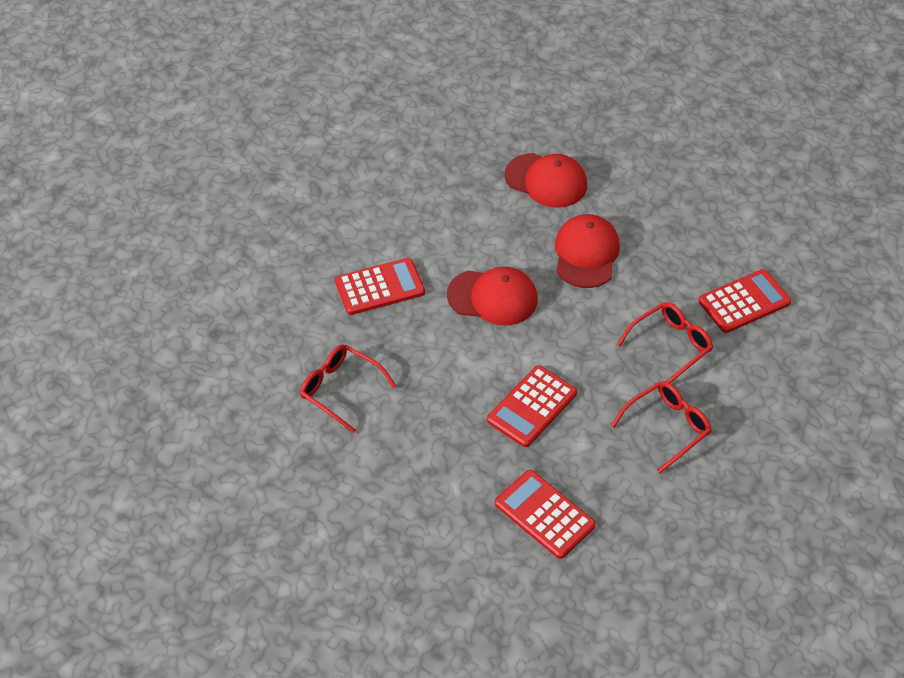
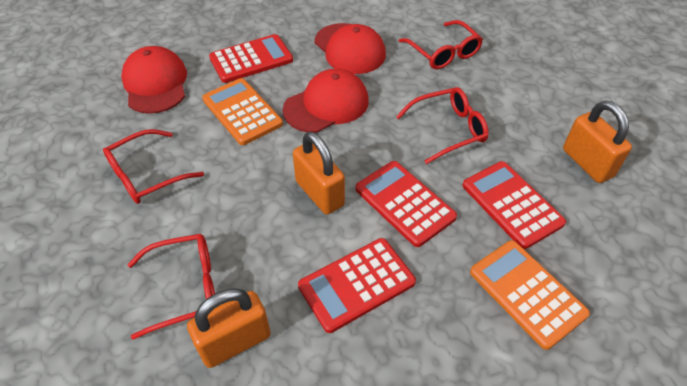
orange calculator: none = 0 -> [202,78,283,145] [470,240,590,350] = 2
orange padlock: none = 0 -> [187,288,271,368] [293,132,345,215] [563,101,632,183] = 3
red glasses: [300,344,396,433] [611,381,712,473] [617,302,713,383] = 3 -> [103,129,204,204] [127,234,215,339] [396,87,489,164] [399,20,483,69] = 4

